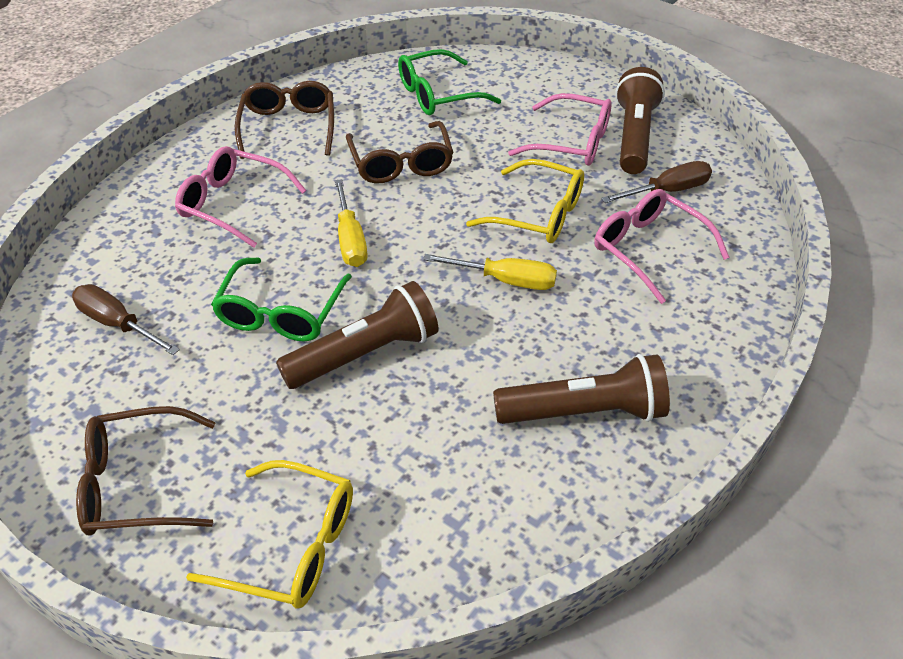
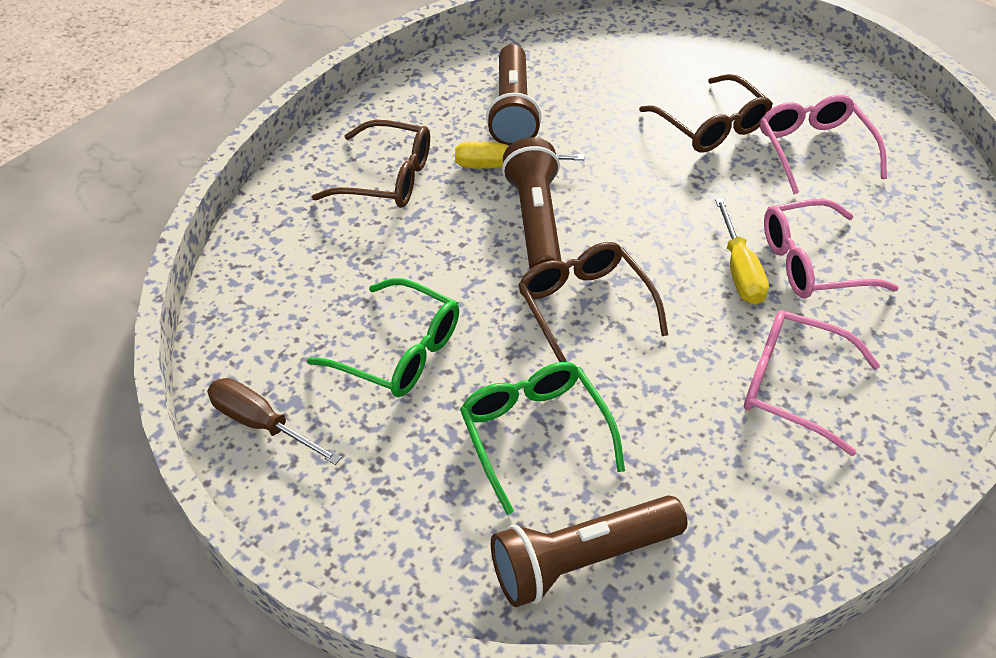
brown screwdriver: [72,284,180,355] [601,161,712,203] = 2 -> [207,378,342,465] = 1
yellow glasses: [186,460,353,609] [466,159,584,243] = 2 -> none = 0

